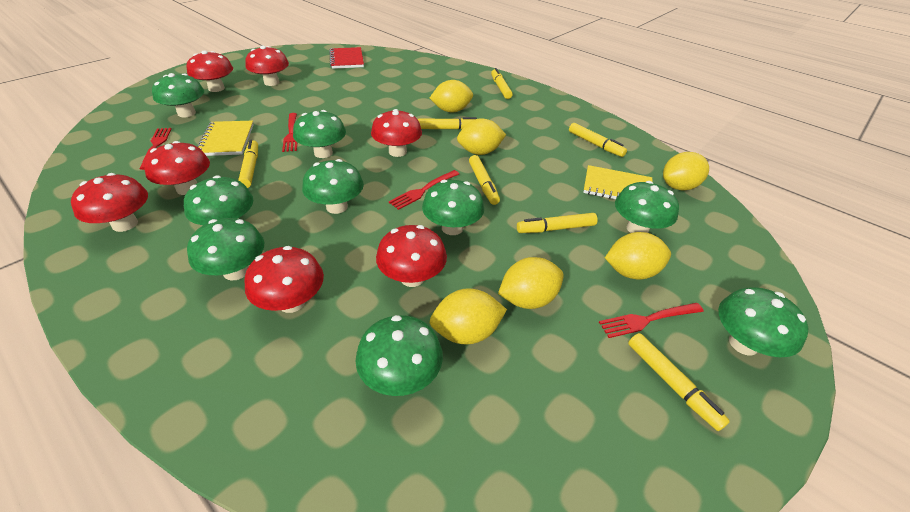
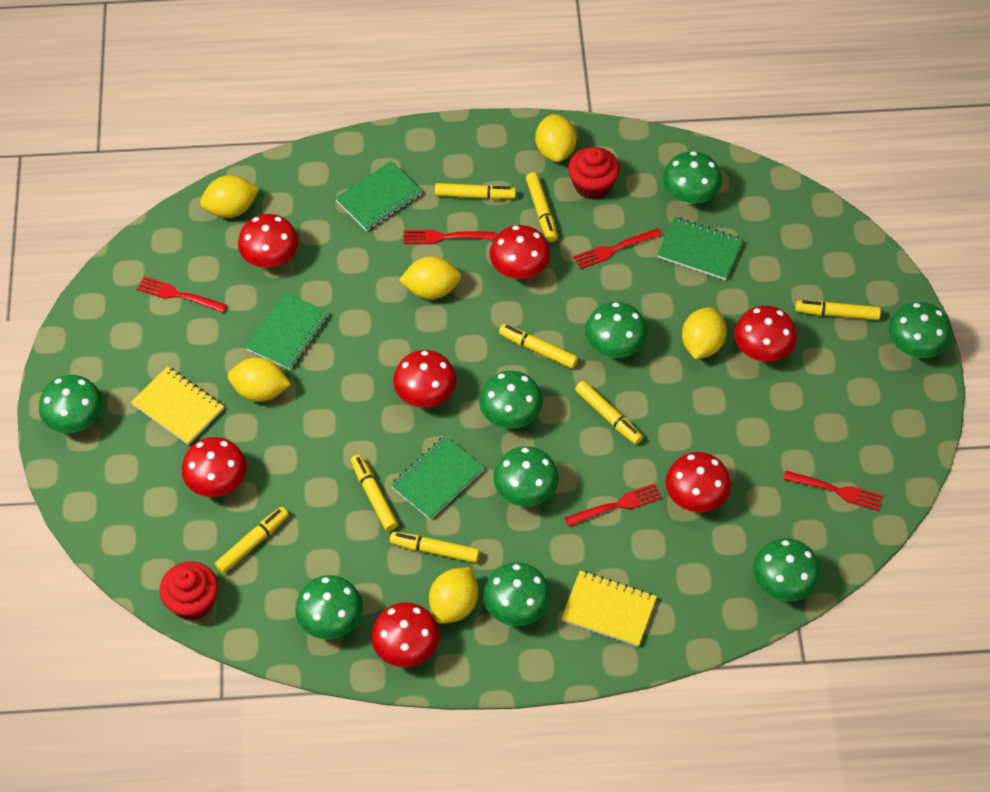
green notebook: none = 0 -> [245,292,329,370] [335,161,422,231] [391,435,485,520] [657,217,743,280] = 4
red cupcake: none = 0 -> [160,561,218,620] [568,147,620,200] = 2
red fork: [140,128,172,170] [282,113,297,152] [389,170,459,210] [599,303,704,338] = 4 -> [137,276,227,313] [404,230,495,244] [565,483,662,527] [573,228,662,269] [783,471,883,511] = 5
red notebook: [329,47,364,69] = 1 -> none = 0
yellow marker: [238,140,258,188] [418,117,477,130] [469,155,500,205] [491,68,513,99] [517,213,598,233] [569,123,627,157] [628,333,730,431] = 7 -> [215,507,289,574] [351,454,398,531] [390,532,480,563] [435,183,516,199] [499,324,578,369] [526,172,557,242] [575,381,643,444] [795,300,881,320] = 8

